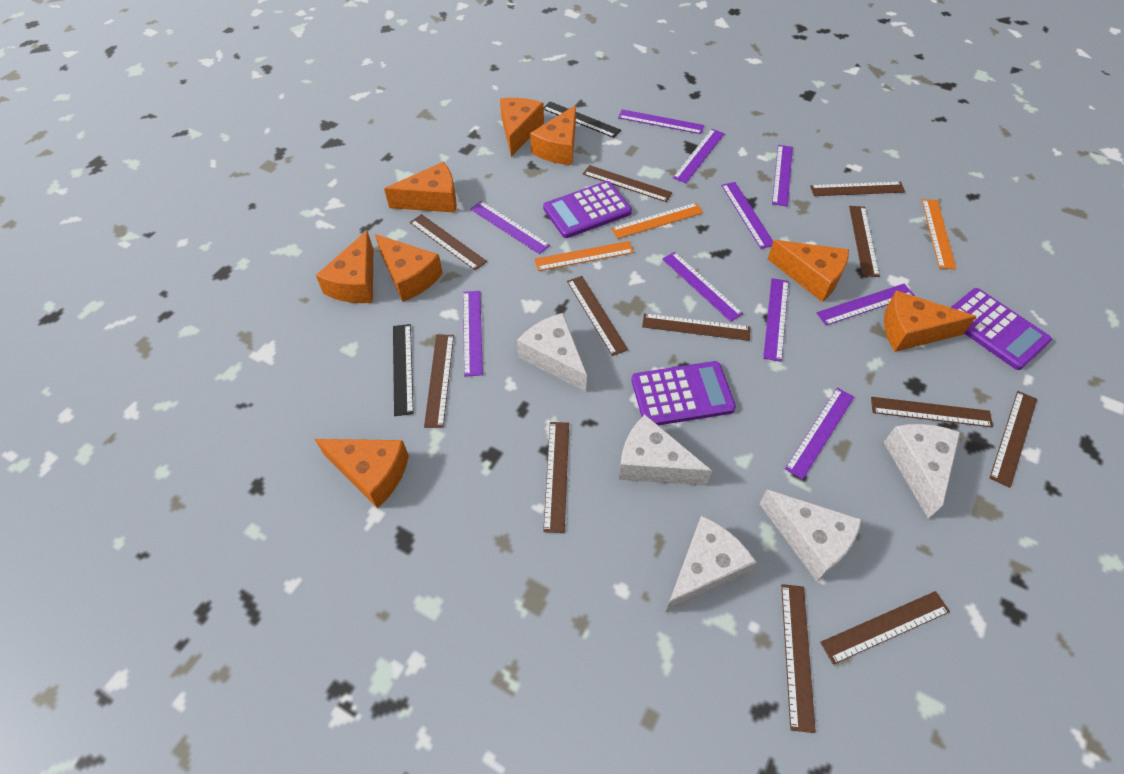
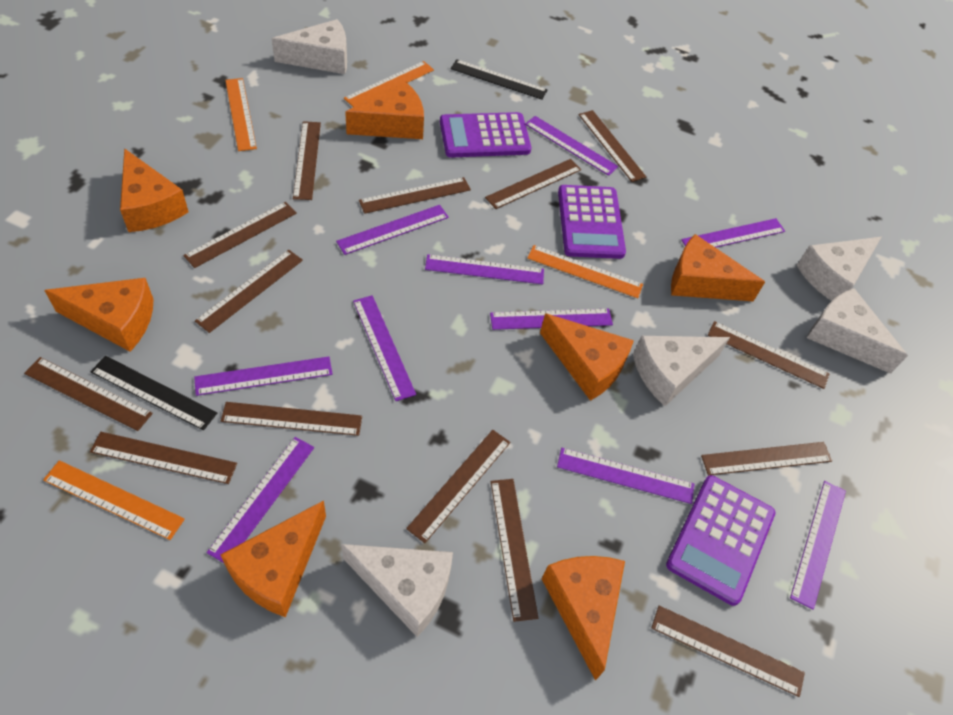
brown ruler: [410,214,487,270] [424,335,454,428] [543,422,569,533] [567,276,628,356] [583,165,672,202] [642,313,750,341] [781,584,816,733] [810,182,905,196] [820,591,950,664] [849,206,880,277] [871,397,993,427] [990,391,1037,488] = 12 -> [24,357,153,431] [90,432,237,484] [183,202,297,268] [195,250,303,333] [221,402,362,436] [293,121,321,200] [359,177,471,214] [406,430,510,543] [485,159,581,209] [491,479,538,622] [579,110,646,182] [651,606,805,697] [701,442,832,476] [708,321,829,389] = 14
orange cheese: [315,439,409,509] [316,231,373,303] [375,234,443,302] [384,162,457,213] [500,98,544,157] [530,105,576,165] [768,240,849,302] [884,291,977,352] = 8 -> [44,278,153,352] [120,148,188,232] [220,501,326,617] [345,82,424,139] [540,313,634,401] [542,556,625,681] [671,234,765,302] = 7
orange ruler: [534,241,634,271] [611,203,703,239] [922,199,956,270] = 3 -> [43,460,185,540] [225,78,257,151] [344,61,434,107] [527,245,643,298] = 4

